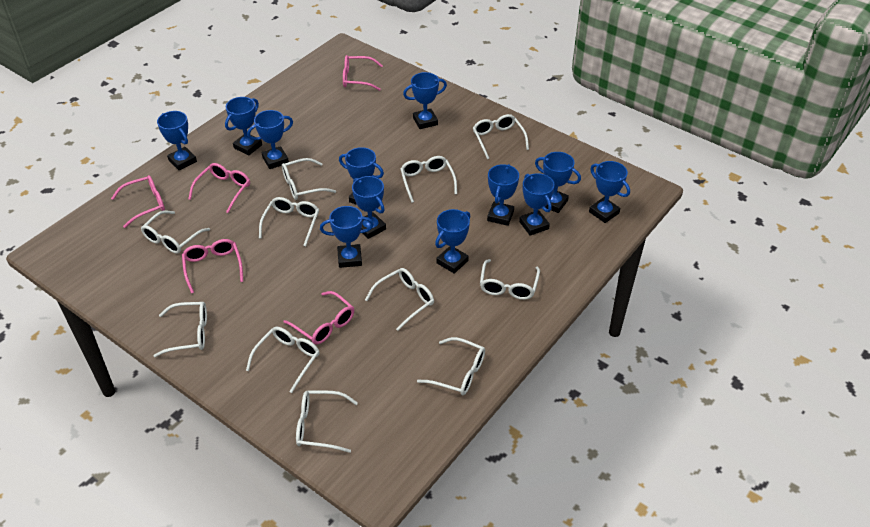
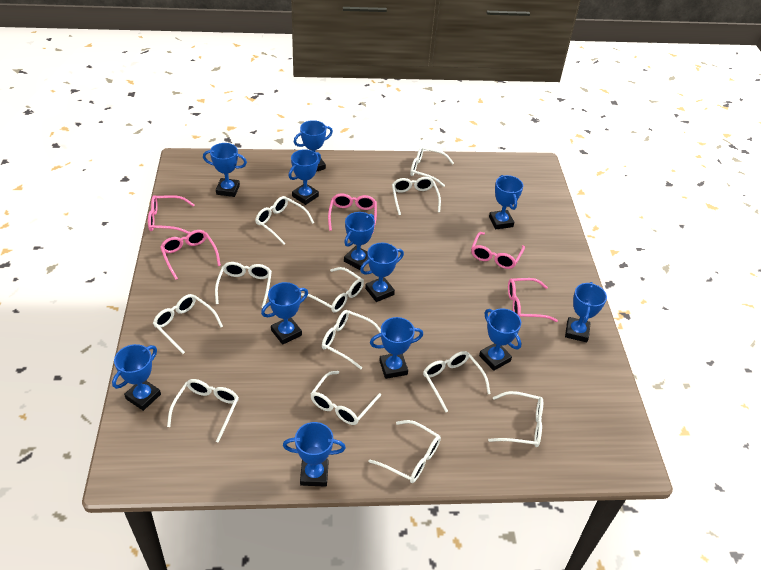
white glasses: [141,211,210,254] [154,302,207,357] [246,327,320,393] [259,197,319,246] [282,158,336,200] [296,390,358,453] [365,268,434,331] [400,156,457,203] [417,337,485,395] [473,114,529,159] [480,259,540,300] = 11 -> [153,294,223,354] [167,379,239,443] [215,262,272,308] [255,196,314,245] [301,267,364,313] [311,371,381,425] [322,310,381,369] [368,420,441,483] [392,177,441,215] [410,146,454,187] [423,351,491,412] [488,391,543,447] = 12

